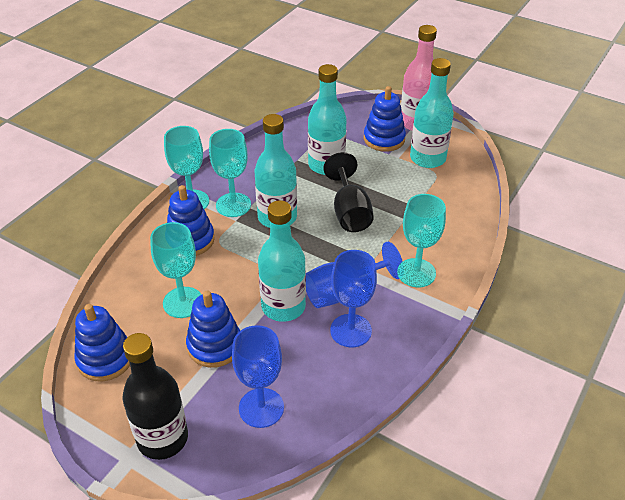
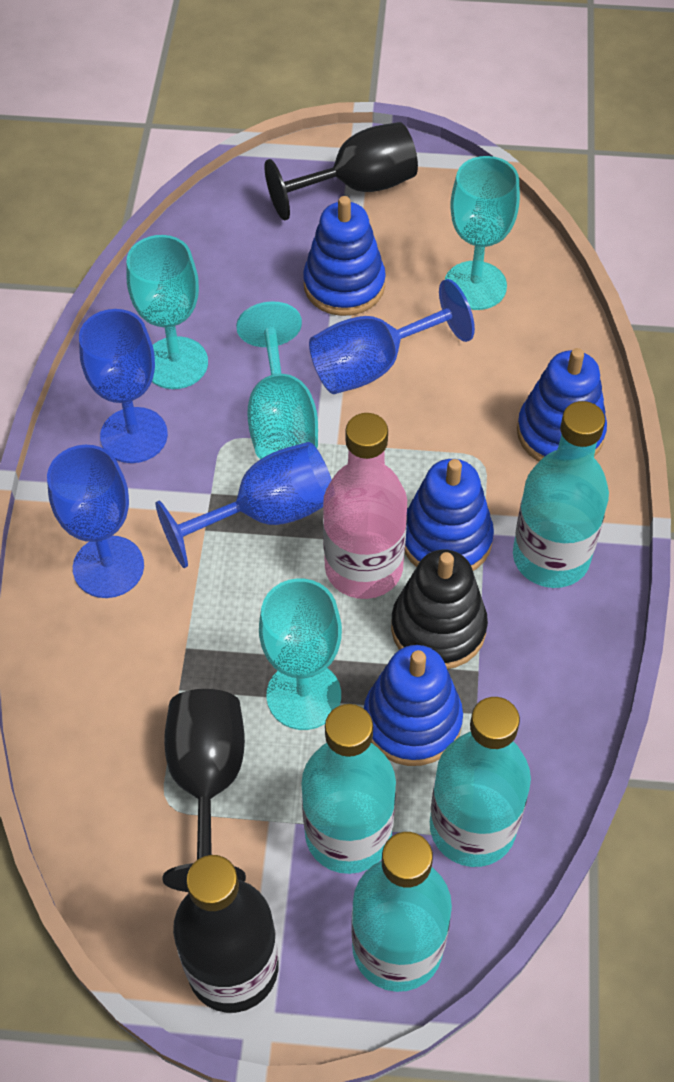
black goblet: [323,152,374,232] = 1 -> [163,689,246,892] [264,122,418,220] = 2
black stacking toy: none = 0 -> [391,550,488,669] = 1
blue goblet: [232,325,284,428] [306,242,404,308] [330,250,377,347] = 3 -> [47,445,144,598] [79,309,168,463] [155,442,332,568] [309,279,475,394] = 4

